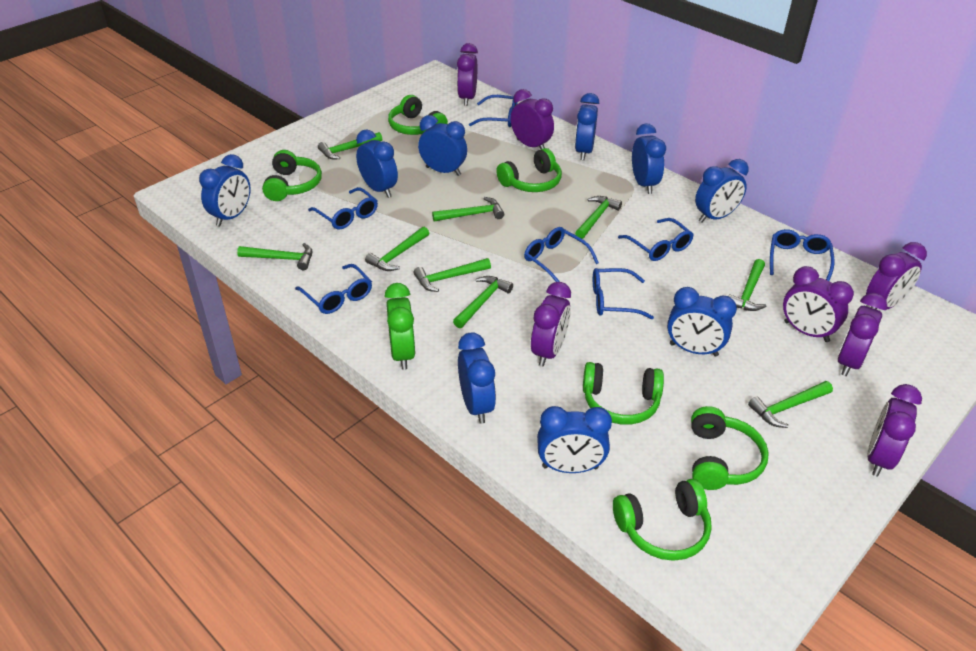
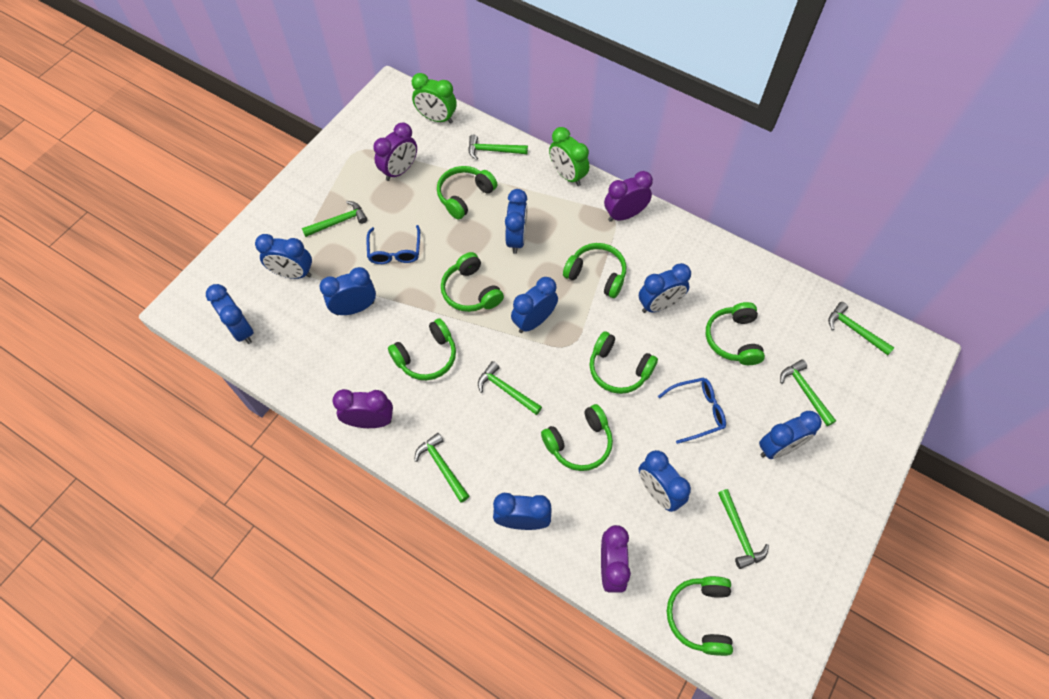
blue glasses: [295,264,372,314] [308,187,378,229] [469,95,518,127] [524,227,599,282] [593,268,654,319] [618,218,694,261] [770,229,834,281] = 7 -> [367,225,420,264] [658,377,726,444] = 2
green clock: [385,283,416,370] = 1 -> [412,73,457,124] [549,127,589,186] = 2
green hammer: [237,243,312,270] [318,132,382,159] [365,227,429,271] [413,258,491,292] [432,197,504,221] [453,276,513,328] [575,196,622,239] [728,259,766,311] [748,381,833,428] = 9 -> [302,201,367,237] [414,433,469,503] [468,135,528,160] [478,361,542,415] [718,489,769,569] [780,359,836,426] [828,302,895,355] = 7
green headphones: [262,150,322,201] [388,95,448,135] [496,148,562,192] [583,362,664,425] [613,479,712,561] [691,406,769,490] = 6 -> [388,318,456,380] [437,166,497,219] [441,252,504,312] [541,404,613,471] [563,243,626,298] [590,331,658,394] [667,576,733,656] [706,302,765,365] = 8
purple clock: [457,43,478,106] [510,89,554,149] [531,282,571,367] [783,266,854,342] [838,293,887,376] [866,242,927,310] [867,384,922,477] = 7 -> [333,389,393,428] [373,123,417,181] [601,525,631,593] [604,171,653,222] = 4

